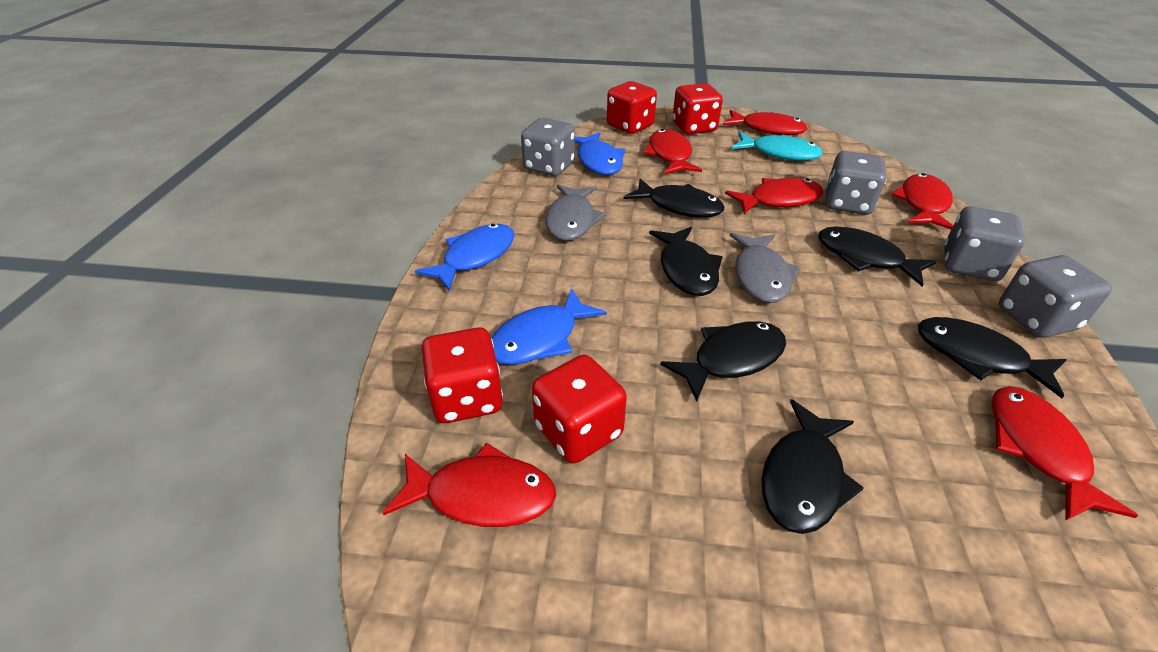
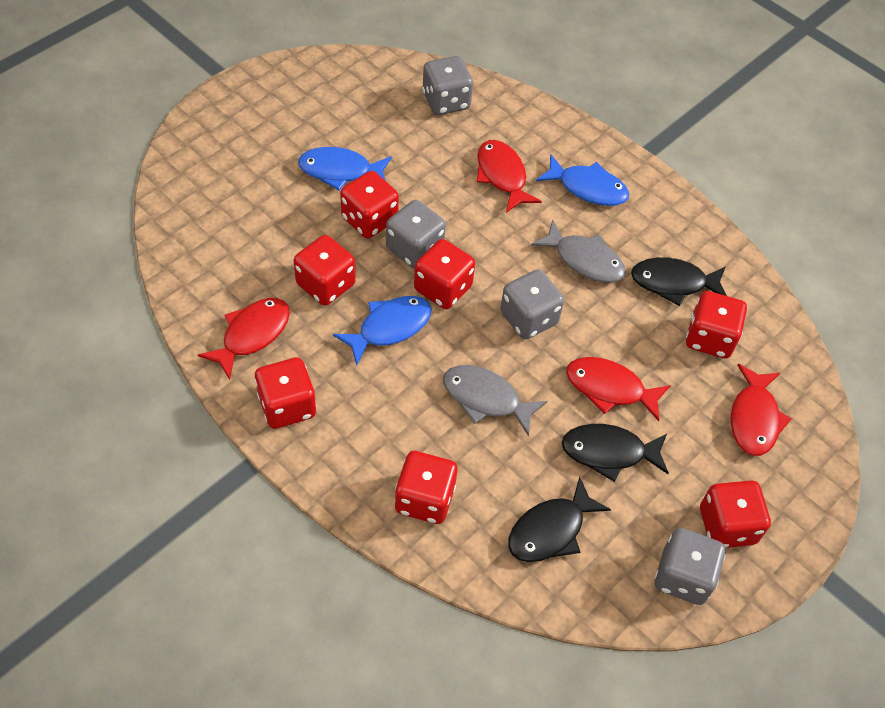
black fish: [623,179,724,217] [649,227,723,296] [660,321,786,402] [761,399,864,534] [818,226,937,286] [918,317,1067,398] = 6 -> [508,477,611,562] [562,424,669,482] [631,257,727,306] = 3
red dice: [422,327,503,423] [532,355,627,464] [607,81,657,134] [673,83,723,134] = 4 -> [255,357,316,429] [294,235,355,306] [340,171,399,239] [395,451,457,524] [414,239,475,309] [686,291,747,358] [700,480,771,548] = 7
red fish: [383,443,556,527] [643,129,702,174] [723,110,808,135] [725,178,823,214] [891,173,953,229] [992,386,1138,521] = 6 -> [198,298,290,380] [477,140,542,213] [566,357,671,421] [731,364,791,456] = 4
turquoise fish: [732,132,823,161] = 1 -> none = 0

